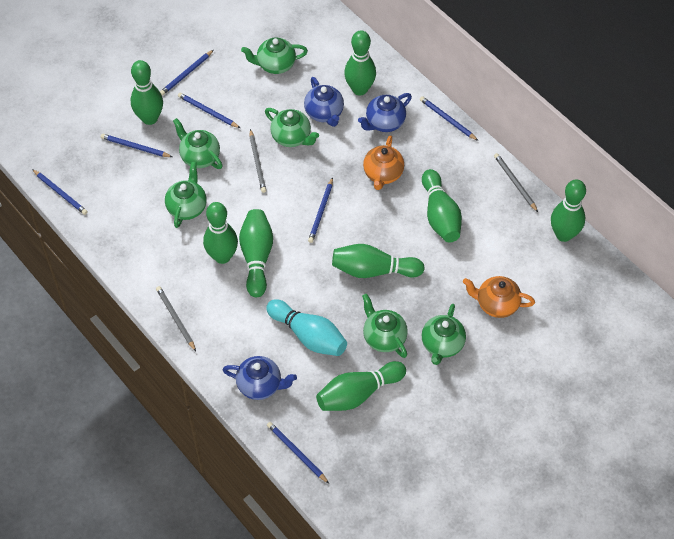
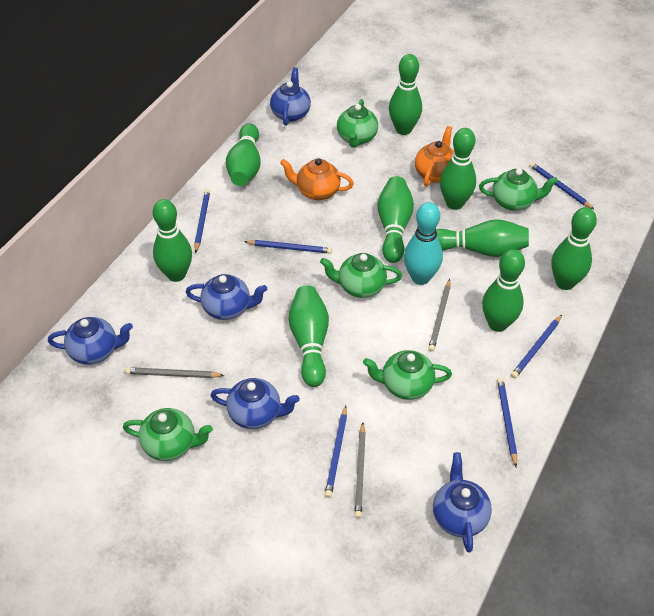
blue pencil: [32,169,88,215] [101,134,172,157] [160,50,214,95] [178,92,240,128] [267,422,329,483] [308,177,333,243] [420,96,478,141] = 7 -> [194,189,210,253] [244,240,332,254] [325,406,347,498] [497,378,517,467] [511,315,562,378] [529,162,594,209] = 6
blue teapot: [223,356,297,400] [304,77,344,127] [358,93,412,132] = 3 -> [48,317,133,365] [185,274,267,320] [210,378,300,429] [270,68,311,126] [433,452,492,553] = 5
green bowling pin: [131,60,163,125] [203,202,238,264] [239,209,273,297] [316,361,406,411] [332,244,425,278] [344,30,376,96] [422,169,462,242] [551,179,586,242] = 8 -> [153,199,192,282] [226,124,261,186] [289,285,329,387] [378,176,414,263] [389,54,422,135] [436,219,529,257] [440,128,476,210] [482,249,525,332] [551,207,597,290] = 9
green teapot: [165,162,207,228] [173,118,223,169] [241,37,308,74] [265,108,319,147] [362,294,408,358] [422,304,466,365] = 6 -> [123,408,213,461] [320,253,402,298] [337,99,378,148] [363,350,452,400] [479,168,558,211] = 5

